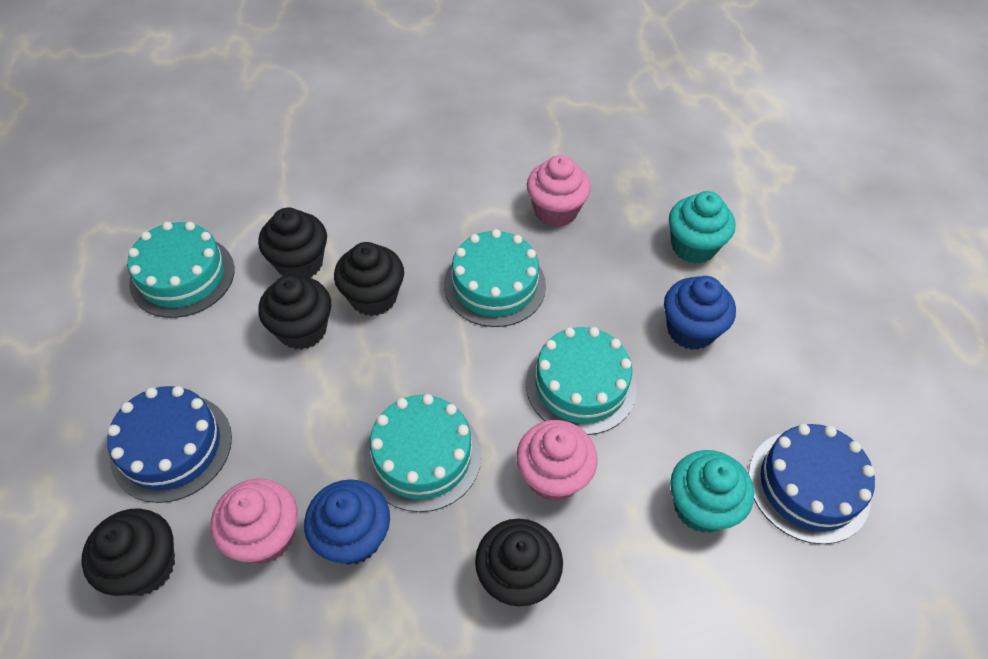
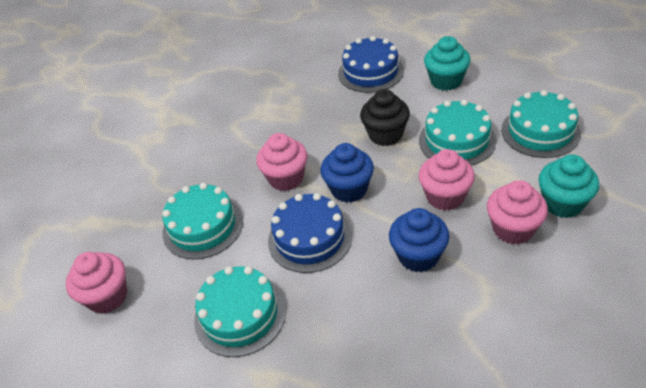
black cupcake: [82,508,175,596] [258,208,327,278] [259,275,331,350] [334,242,404,316] [475,519,563,606] = 5 -> [360,89,410,146] = 1
pink cupcake: [211,478,298,564] [516,420,598,501] [527,155,591,227] = 3 -> [66,252,127,314] [256,133,308,191] [418,149,475,211] [487,180,548,245] = 4

